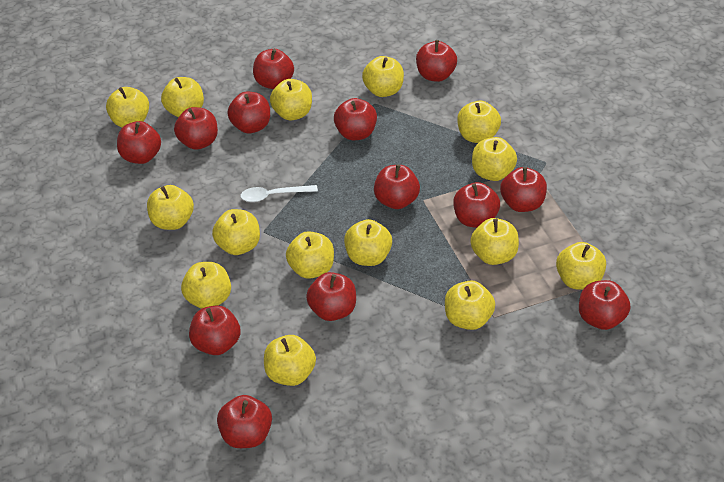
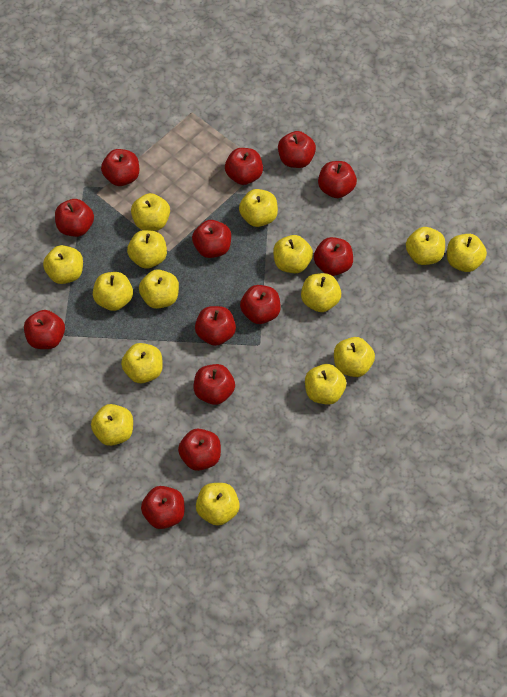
white spoon: [240,185,318,202] = 1 -> none = 0

